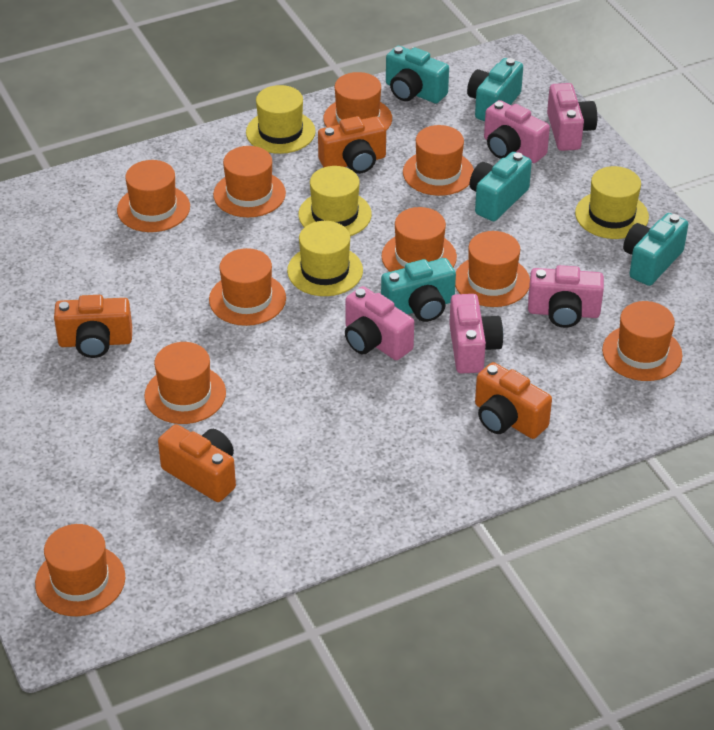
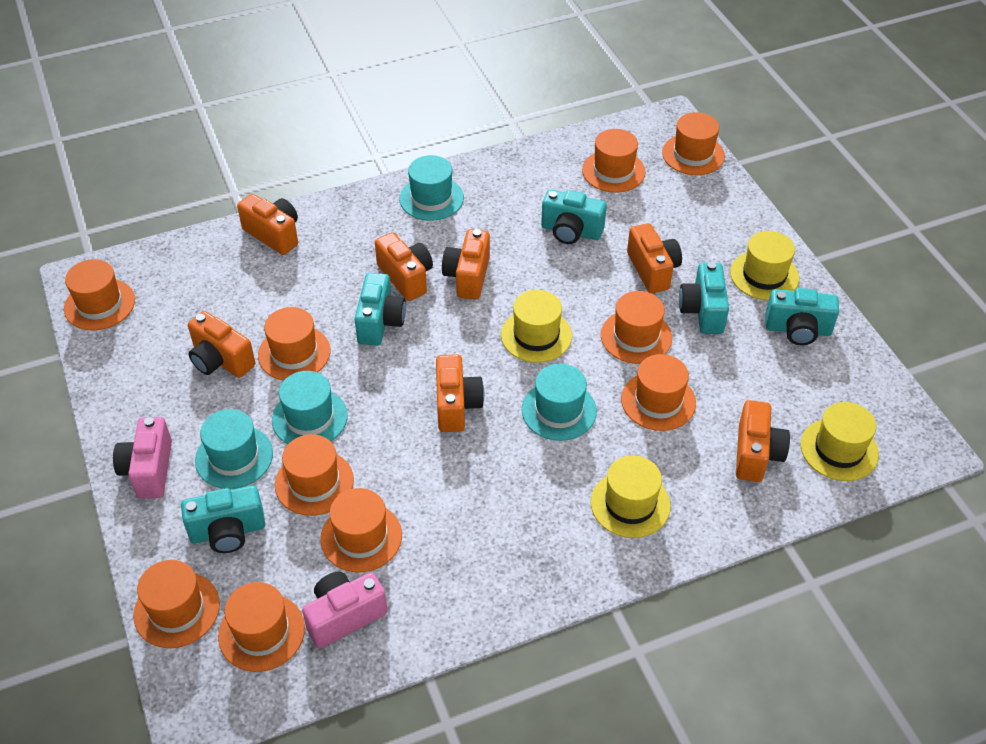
orange camera: [54,295,132,358] [158,424,236,502] [318,116,386,174] [475,362,552,439] = 4 -> [188,311,255,378] [237,194,298,255] [375,232,433,301] [436,354,484,432] [442,229,490,300] [627,223,682,293] [736,400,790,482] = 7
pink camera: [345,286,414,360] [449,294,503,374] [484,100,550,163] [528,265,604,328] [547,83,597,151] = 5 -> [113,417,172,499] [302,572,388,648] = 2
turquoise hat: none = 0 -> [195,409,273,489] [272,371,348,444] [399,155,464,221] [522,364,597,441] = 4

